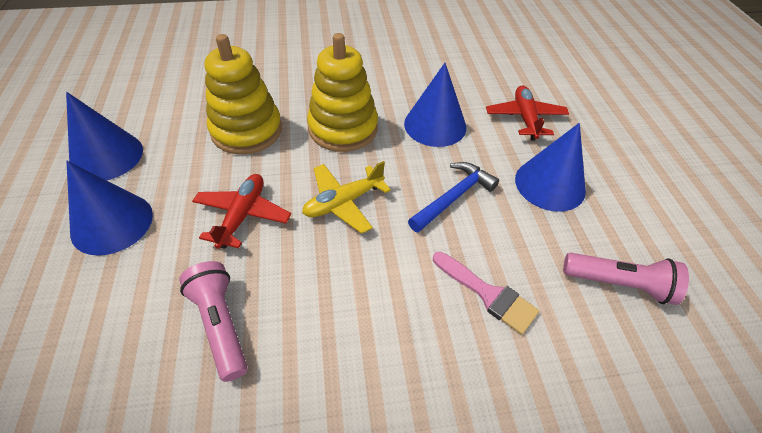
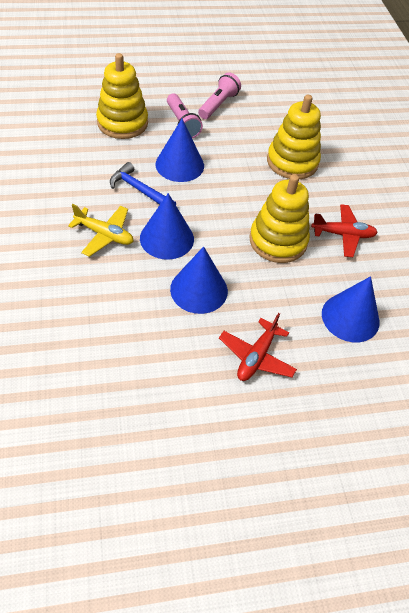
pink brush: [433,252,539,335] = 1 -> none = 0
yellow stacking toy: [205,34,282,155] [307,33,378,152] = 2 -> [96,53,148,139] [249,174,310,263] [267,95,321,179] = 3

